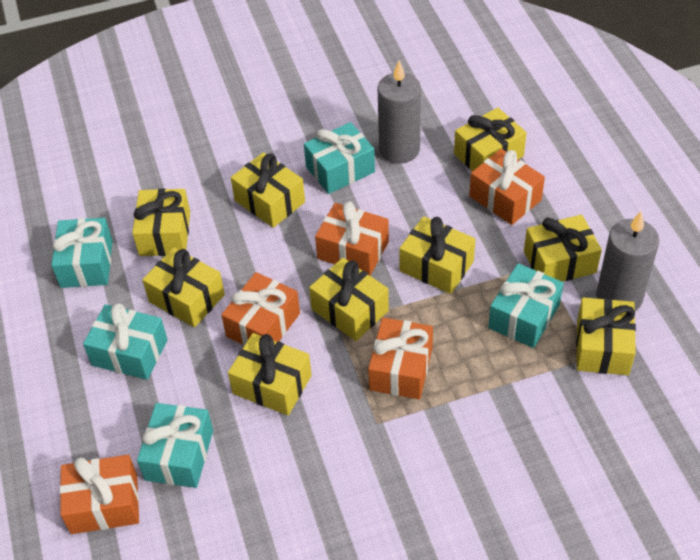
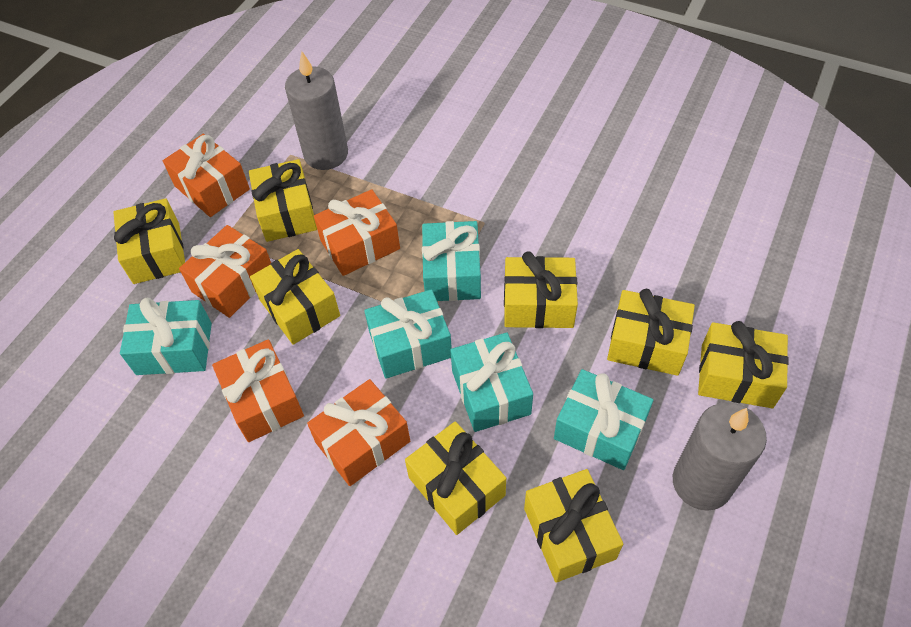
yellow gift: [132,188,190,256] [142,248,225,327] [228,333,312,415] [231,152,305,228] [309,258,389,341] [399,216,475,294] [454,108,527,171] [524,215,602,282] [576,297,636,375] = 9 -> [113,198,185,284] [249,159,317,242] [250,249,340,345] [405,421,506,535] [504,251,578,328] [524,469,623,582] [607,289,695,376] [698,321,789,408] = 8

